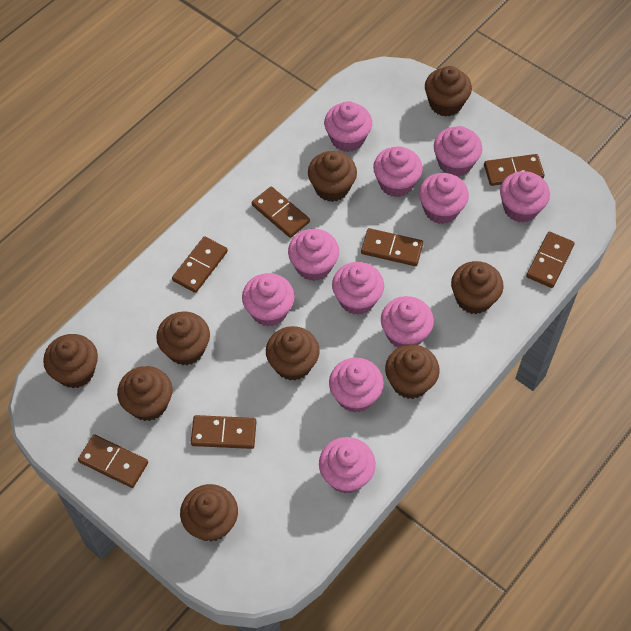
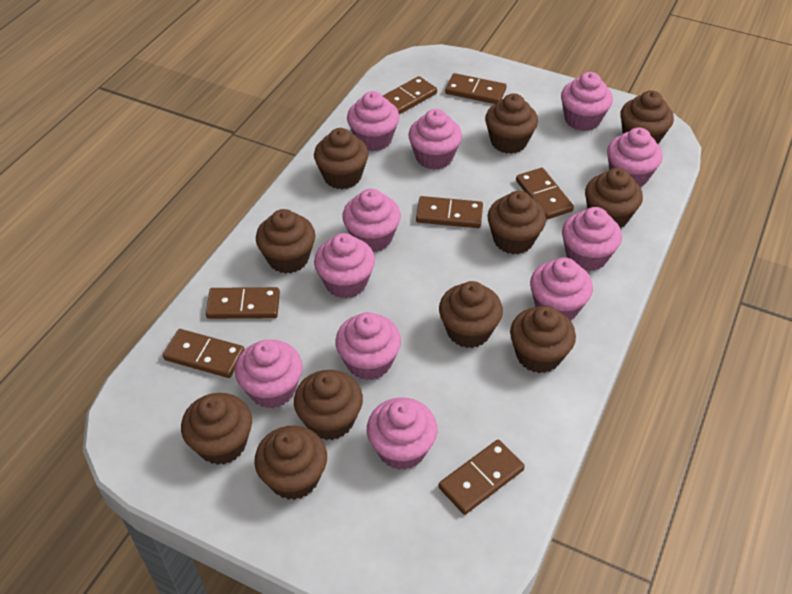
brown cupcake: [43,334,98,388] [117,366,172,421] [156,311,210,366] [180,484,238,542] [266,326,320,381] [308,151,357,202] [385,344,440,399] [425,66,472,117] [451,261,504,314] = 9 -> [181,393,252,465] [254,426,327,500] [256,209,315,274] [294,370,363,440] [314,128,369,189] [439,281,503,348] [485,94,538,154] [487,191,546,254] [510,306,576,373] [585,168,643,229] [620,90,674,144] = 11

